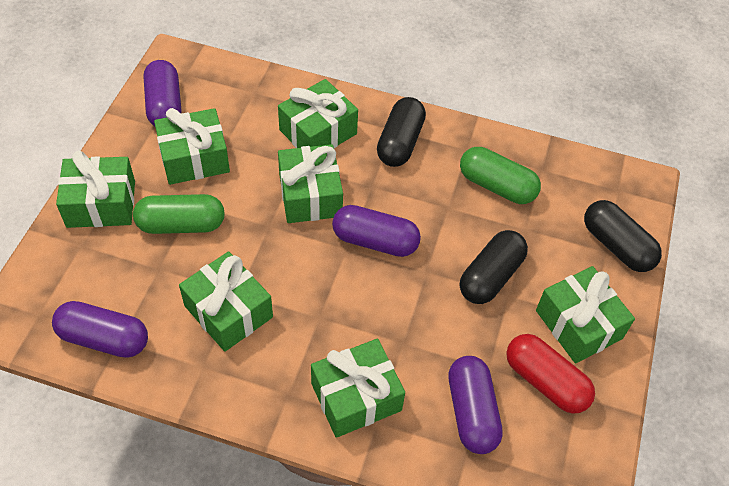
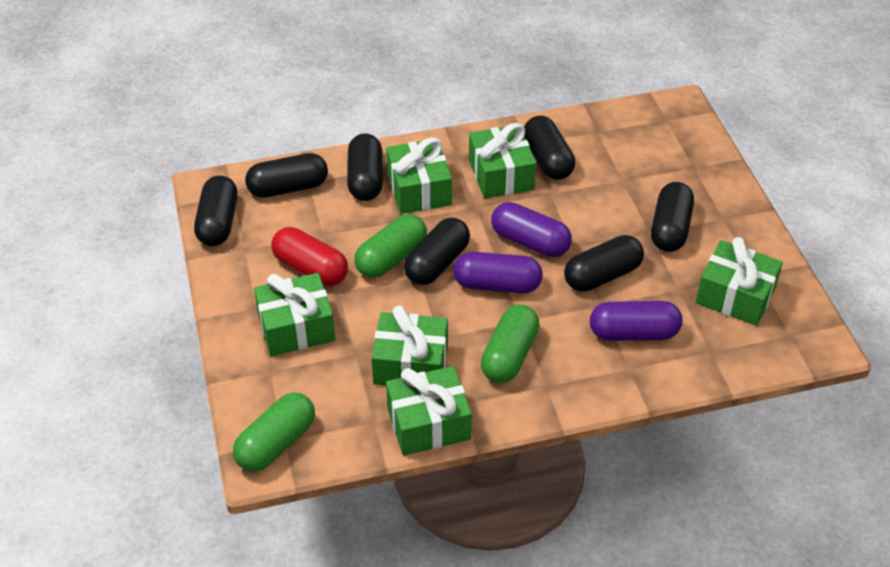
black capsule: [377,97,426,167] [460,230,528,304] [584,200,662,272] = 3 -> [194,175,238,246] [245,153,328,198] [347,133,383,201] [404,218,470,285] [524,115,575,180] [564,235,644,292] [651,182,694,252] = 7
green capsule: [133,194,225,234] [460,147,541,204] = 2 -> [233,392,315,472] [354,214,427,278] [481,305,540,383] = 3
green gift: [56,150,135,228] [154,108,230,185] [179,251,273,352] [278,79,358,148] [278,144,343,223] [311,339,405,438] [536,266,635,364] = 7 -> [254,273,335,356] [371,305,448,386] [386,137,452,214] [386,366,472,455] [469,123,536,198] [696,237,783,326] = 6
purple capsule: [52,301,148,358] [144,60,181,126] [332,205,421,257] [448,356,503,454] = 4 -> [453,252,543,293] [491,202,572,257] [590,301,683,341] = 3

